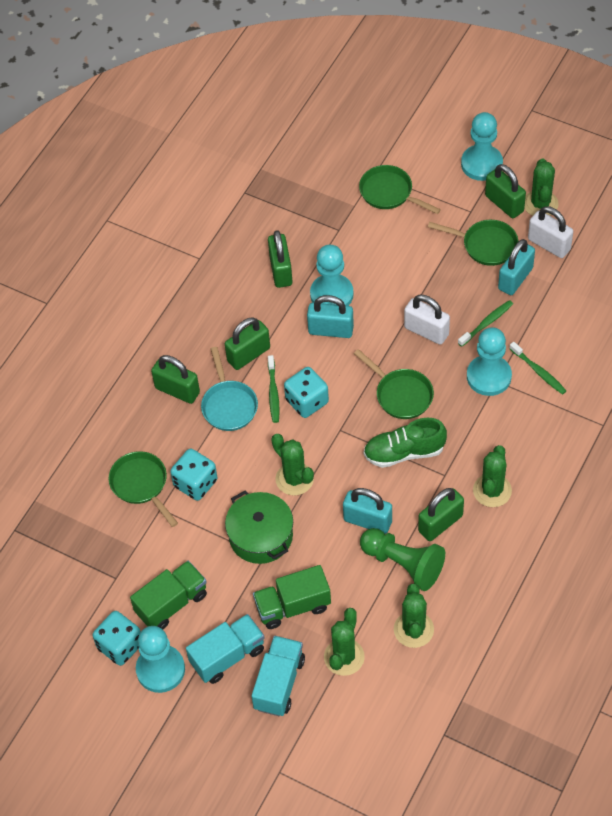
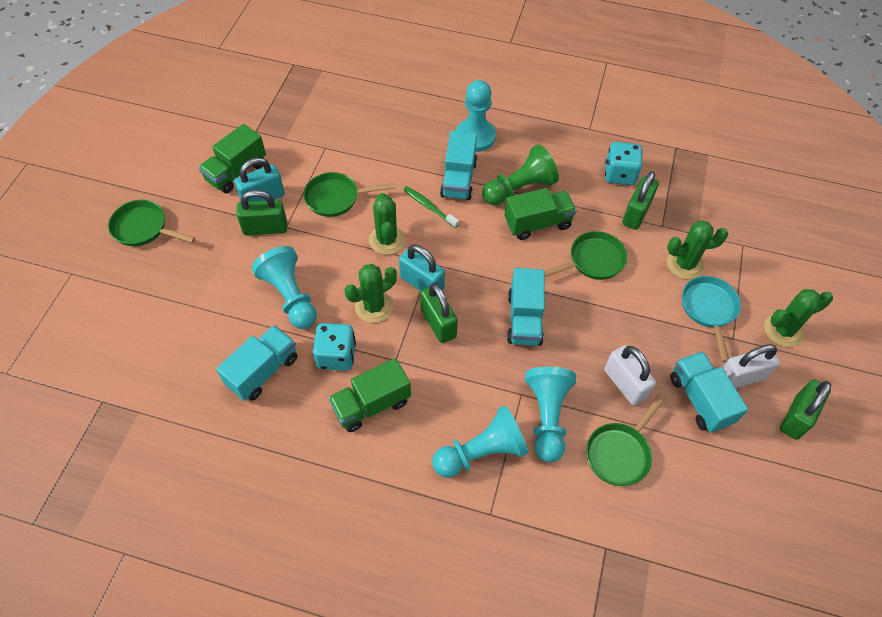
green cactus: [271,434,314,496] [324,608,365,676] [394,584,434,648] [473,445,512,507] [524,158,559,216] = 5 -> [344,264,397,323] [369,193,405,255] [667,221,728,279] [764,289,833,347] = 4
green padlock: [151,355,200,404] [225,317,270,370] [268,230,293,288] [418,488,464,541] [485,164,526,218] = 5 -> [236,190,287,235] [420,283,458,343] [622,171,659,230] [780,379,831,440] = 4
green pot: [225,491,293,564] = 1 -> none = 0
green shoe: [363,418,447,468] = 1 -> none = 0
green toothbrush: [268,355,280,423] [458,300,513,347] [509,342,566,395] = 3 -> [403,186,459,228] = 1
green truck: [130,561,207,630] [253,565,331,629] = 2 -> [198,124,266,193] [328,358,411,432] [504,188,577,240] = 3
turquoise dice: [93,611,141,666] [170,449,217,501] [284,367,329,418] = 3 -> [313,323,356,370] [605,142,643,185] = 2
turquoise padlock: [307,295,354,338] [343,488,392,534] [498,239,535,295] = 3 -> [234,158,285,202] [399,244,445,291] = 2
turquoise truck: [186,614,265,684] [251,636,305,716] = 2 -> [216,325,297,401] [440,131,477,200] [507,268,545,346] [670,351,748,433] = 4

